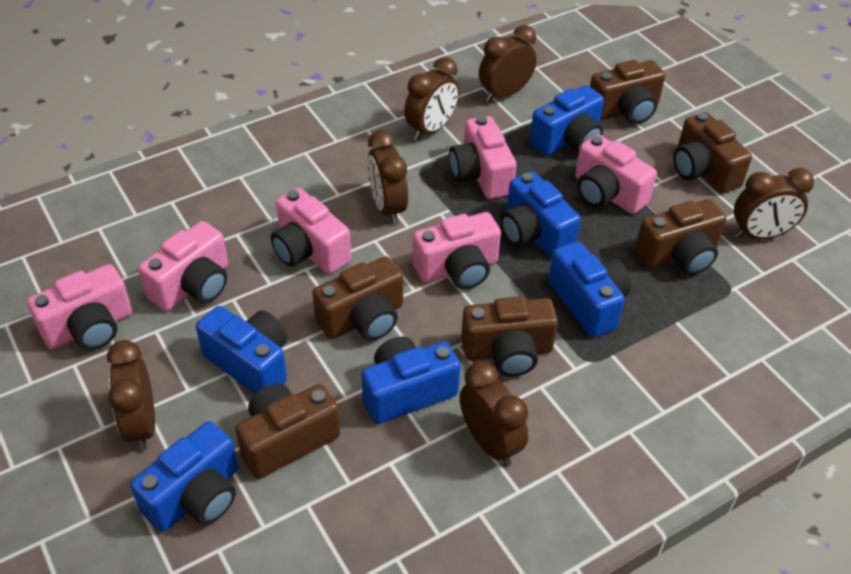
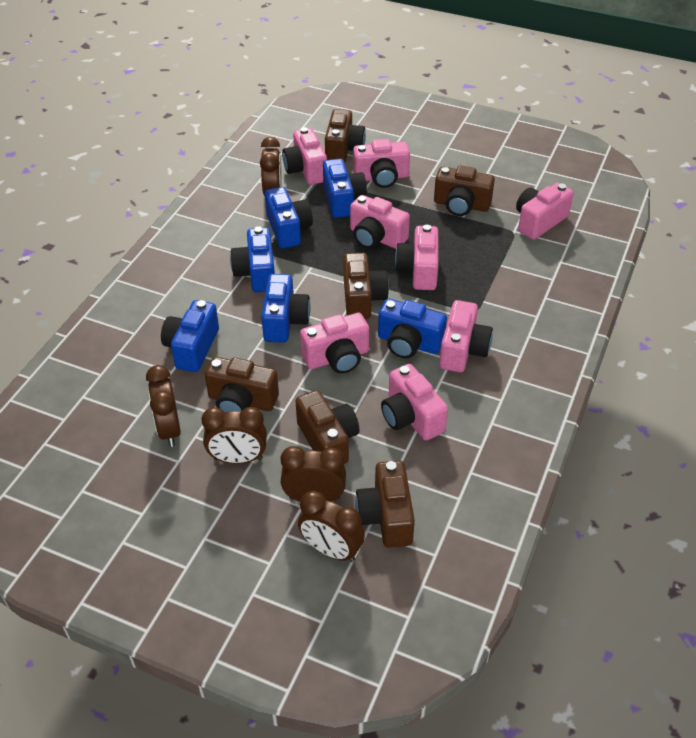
brown clock: [107,340,155,451] [367,130,408,224] [404,57,459,141] [460,361,528,466] [479,25,537,102] [734,168,814,239] = 6 -> [146,365,181,447] [201,407,267,464] [260,137,282,196] [281,446,346,502] [298,491,365,562] = 5
pink camera: [27,264,132,350] [138,221,228,311] [271,188,351,274] [413,212,501,289] [449,116,516,199] [575,134,657,214] = 6 -> [282,127,327,185] [300,313,369,374] [350,195,410,249] [353,139,410,188] [381,364,448,440] [395,225,439,290] [439,300,493,372] [516,183,574,240] = 8

